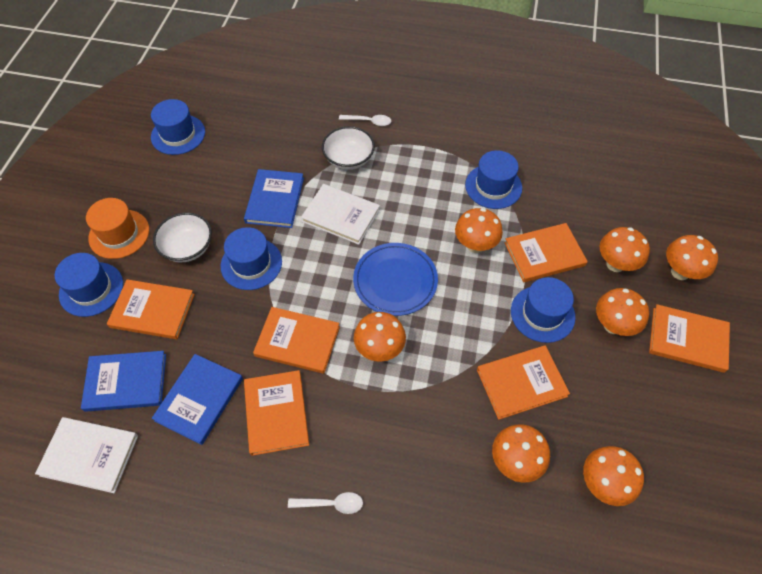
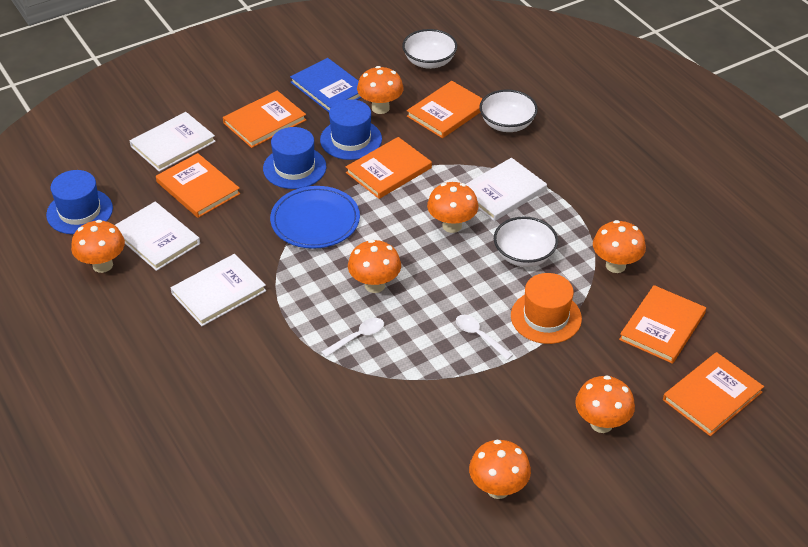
blue book: [81,351,166,412] [152,354,243,445] [244,169,304,228] = 3 -> [290,58,362,112] = 1
blue hat: [55,253,123,317] [151,99,205,155] [220,227,282,290] [465,150,522,209] [511,277,575,343] = 5 -> [46,170,113,235] [263,127,326,189] [320,99,382,160] = 3
white book: [35,417,138,493] [301,184,380,245] = 2 -> [115,202,200,271] [130,112,216,172] [171,254,266,326] [466,158,547,221] = 4
white bowl: [153,212,212,262] [322,126,375,170] = 2 -> [402,29,457,69] [479,89,538,132] [494,216,558,267] = 3

